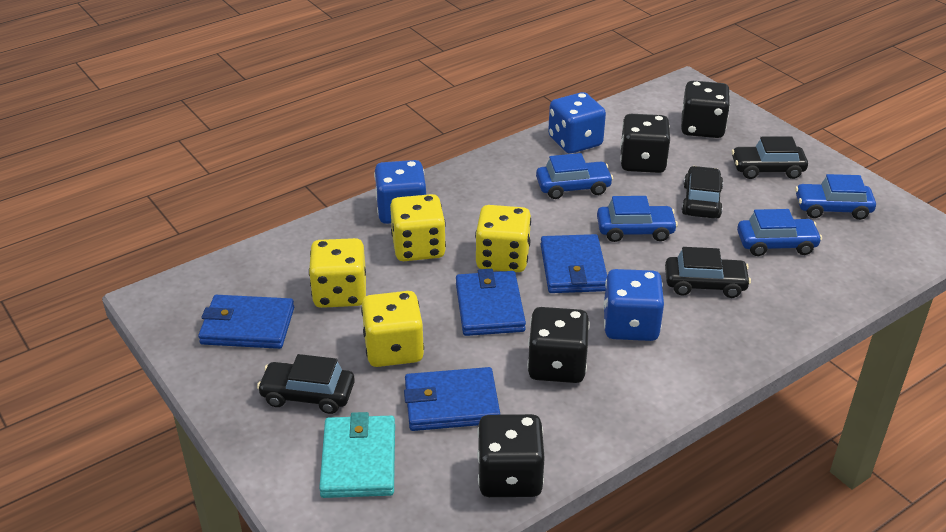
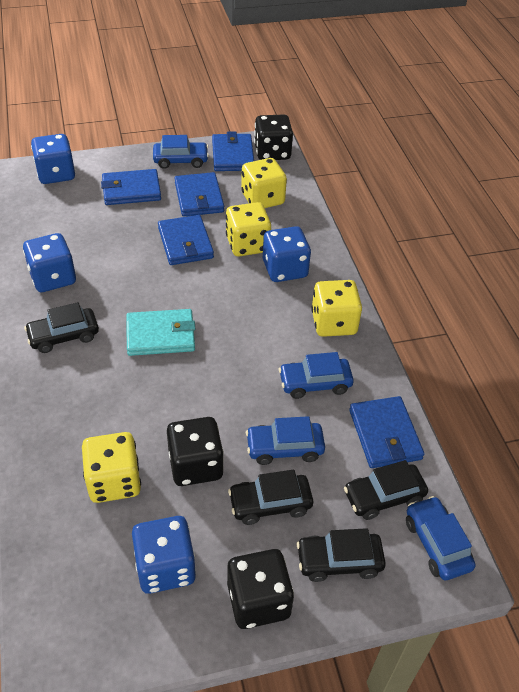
black dice: [477,414,545,497] [527,307,590,383] [620,114,670,173] [681,81,730,138] = 4 -> [167,417,224,486] [227,549,294,629] [254,114,293,160] = 3
blue dice: [374,160,426,224] [548,92,606,154] [603,269,664,341] = 3 -> [23,233,76,292] [31,134,75,184] [132,516,196,594] [263,226,311,282] = 4
blue wallet: [198,295,294,349] [404,367,500,431] [456,269,526,336] [540,234,607,293] = 4 -> [101,169,161,205] [158,215,214,265] [175,172,224,216] [212,132,254,171] [349,396,424,468] = 5

